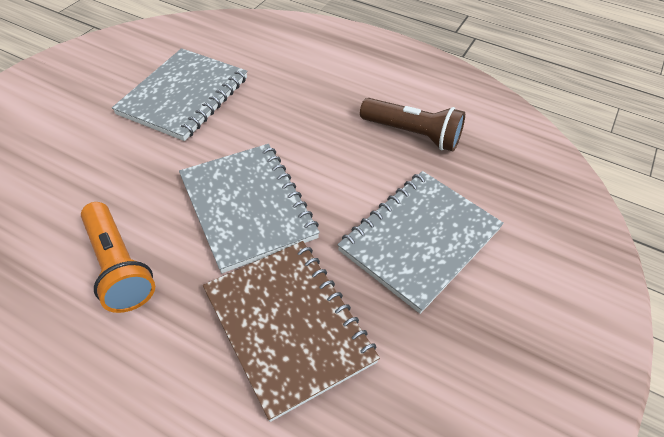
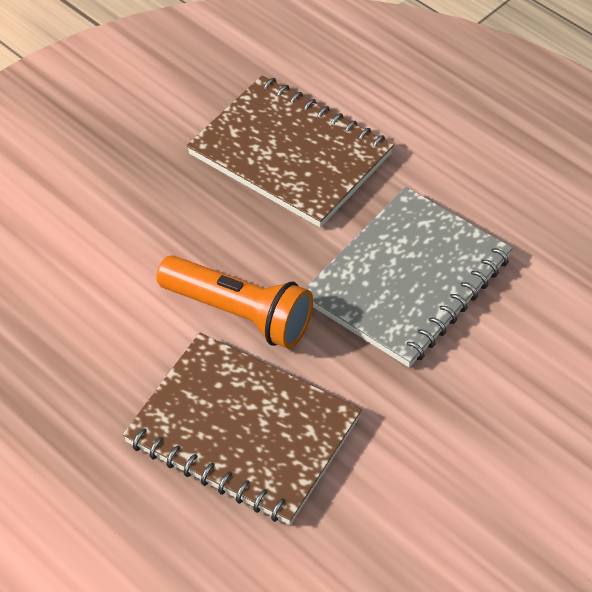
brown flashlight: [360,98,465,151] = 1 -> none = 0
brown notebook: [203,241,380,422] = 1 -> [123,332,362,525] [187,75,394,228] = 2
grey notebook: [112,48,247,141] [179,144,320,273] [337,171,504,314] = 3 -> [305,187,513,367] = 1

